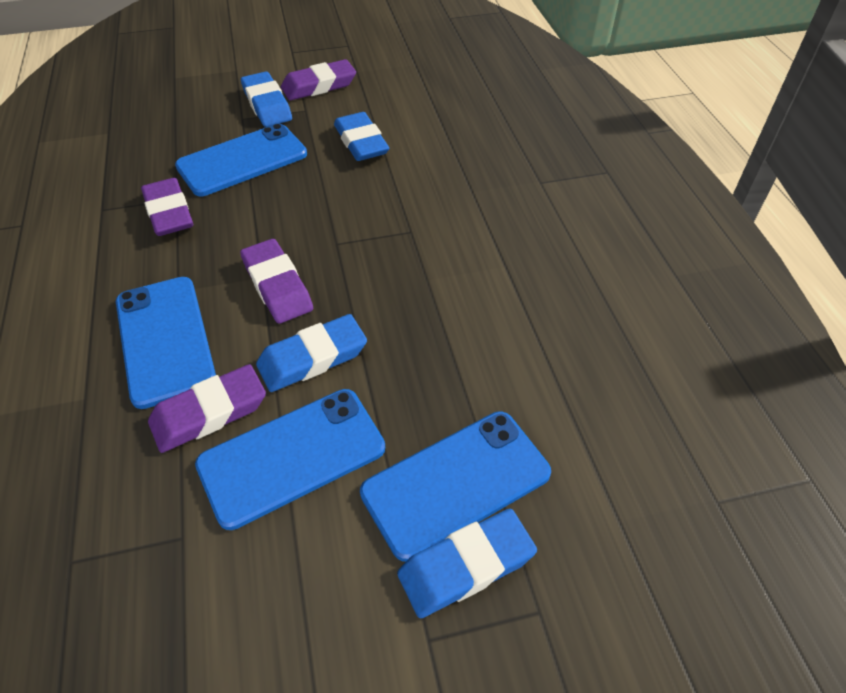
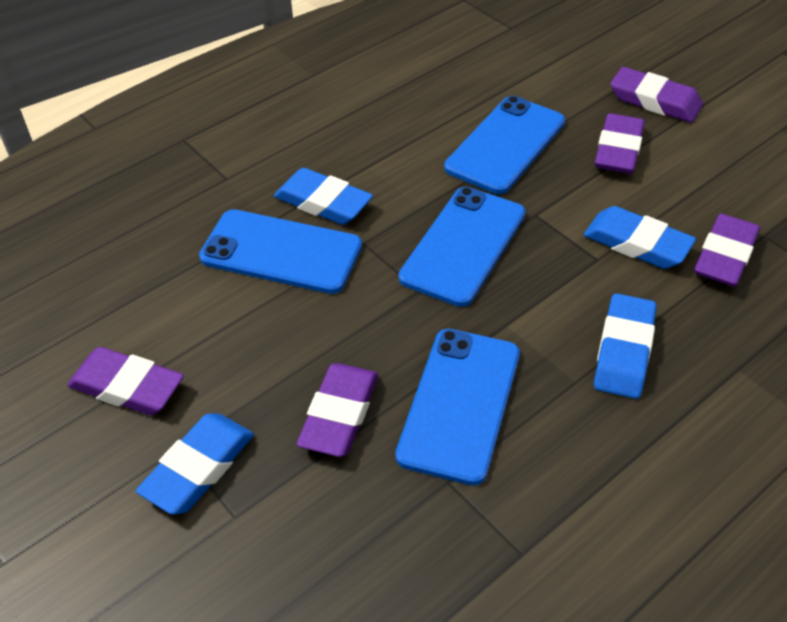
purple eraser: [141,178,193,236] [148,364,266,453] [240,239,313,324] [281,59,356,100] = 4 -> [67,347,184,415] [296,363,378,457] [595,113,645,174] [610,67,703,123] [694,214,760,287] = 5

